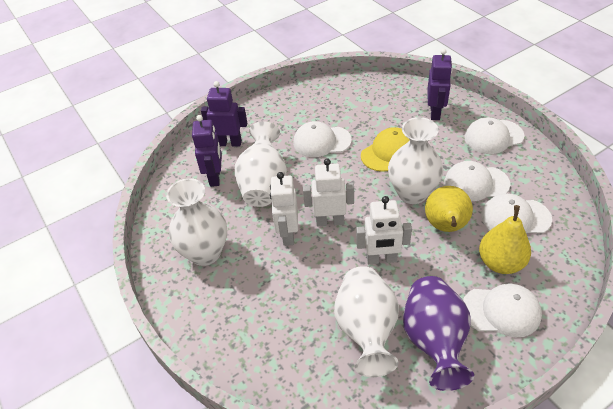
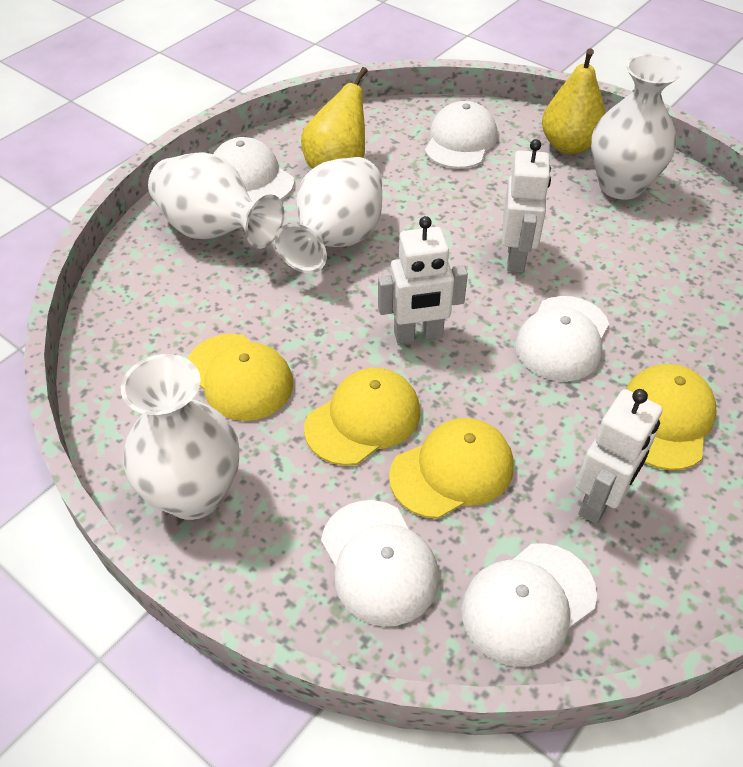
purple robot: [192,115,222,187] [201,81,247,147] [427,48,452,120] = 3 -> none = 0
purple vase: [403,276,474,391] = 1 -> none = 0
yellow cap: [361,127,409,172] = 1 -> [188,334,293,421] [304,368,420,466] [389,418,514,519] [626,364,716,470] = 4

